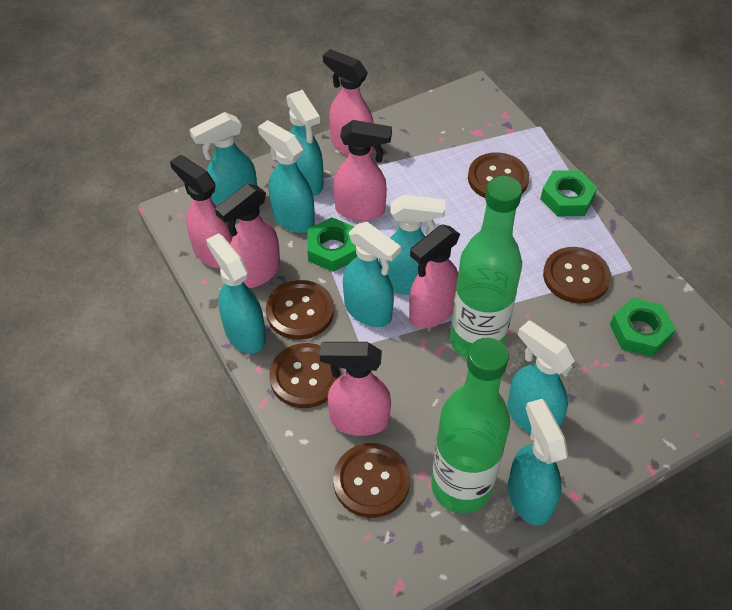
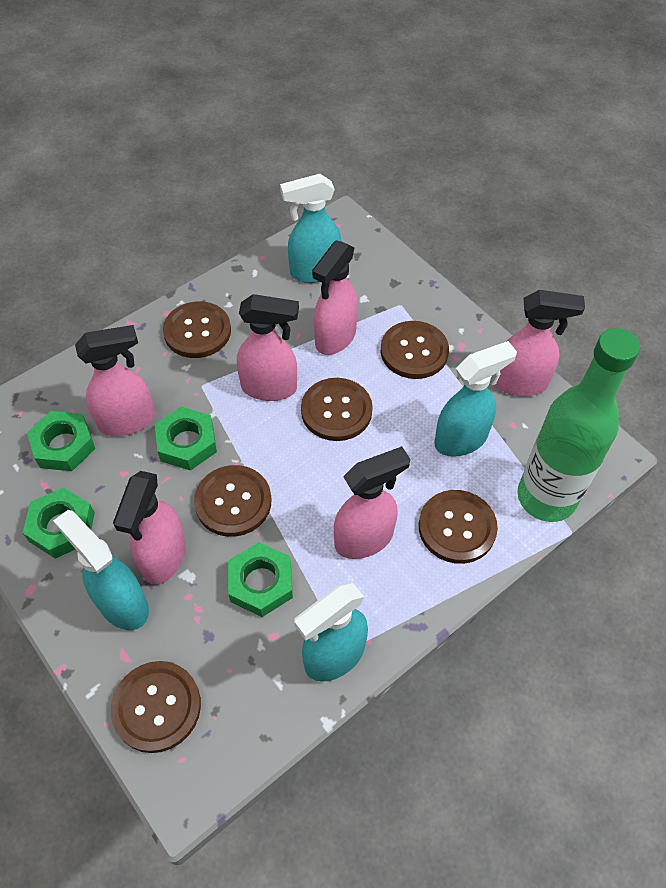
brown button: [266,280,334,340] [269,343,341,408] [333,443,410,518] [468,152,529,198] [543,247,611,304] = 5 -> [111,661,201,753] [163,301,231,358] [194,465,271,537] [301,378,373,441] [381,321,449,379] [419,490,498,564] = 6
green bottle: [431,337,510,513] [450,176,522,358] = 2 -> [517,328,640,522] = 1
green nut: [307,217,357,272] [540,170,597,217] [610,298,676,357] = 3 -> [23,488,95,559] [27,411,95,471] [155,407,217,470] [228,542,293,617] = 4
turquoise spray bottle: [189,112,257,206] [206,233,266,353] [258,120,315,233] [286,90,324,196] [343,222,401,327] [379,195,445,295] [507,320,575,433] [508,399,568,526] = 8 -> [53,510,149,630] [280,174,341,283] [294,583,368,682] [434,341,517,457] = 4

